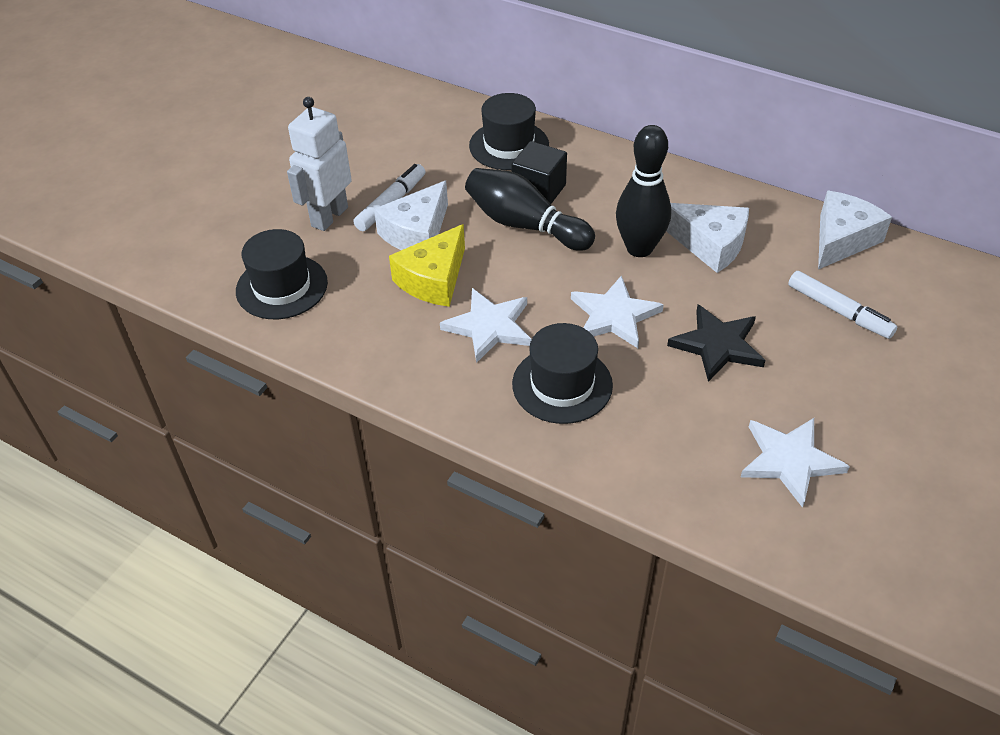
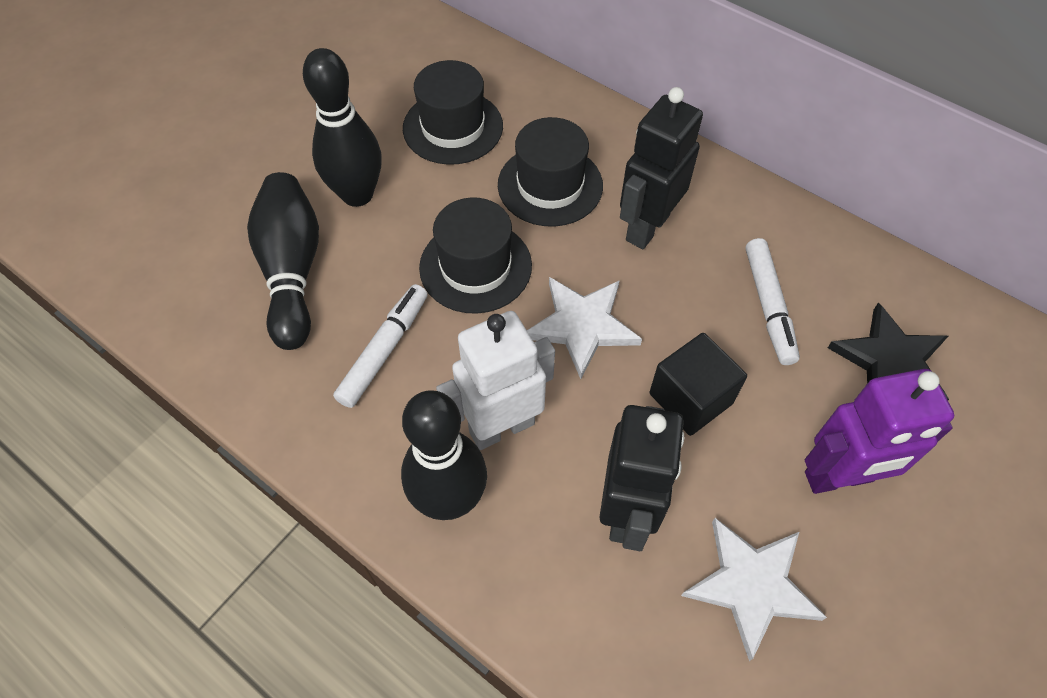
black bowling pin: [465,168,595,251] [616,125,671,257] = 2 -> [247,172,319,350] [303,48,382,207] [401,390,487,520] = 3
black robot: none = 0 -> [600,405,684,551] [620,87,703,249] = 2
purple robot: none = 0 -> [805,369,954,494] = 1
white cheese: [374,181,448,250] [666,203,749,273] [818,191,892,269] = 3 -> none = 0
white star: [440,288,532,363] [571,275,664,348] [741,418,850,508] = 3 -> [527,277,642,379] [681,518,827,661] = 2
yellow cheese: [389,224,465,307] = 1 -> none = 0

